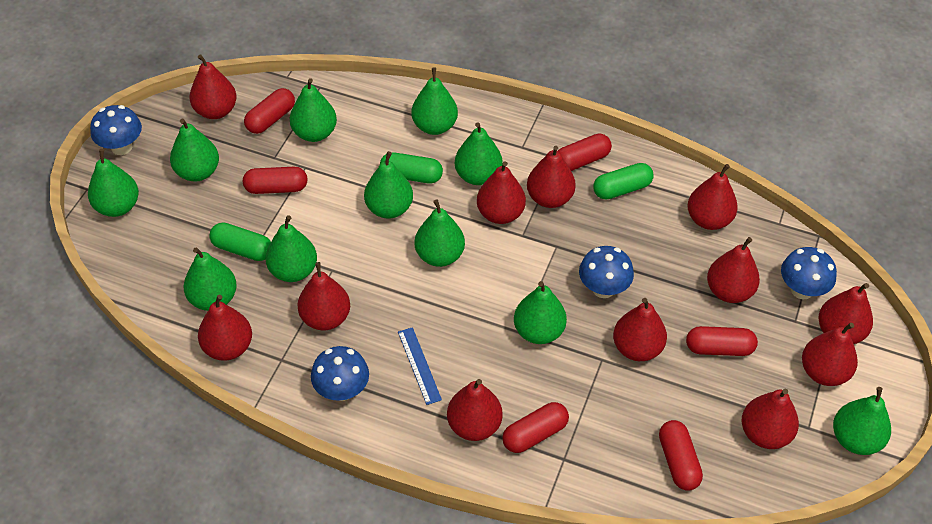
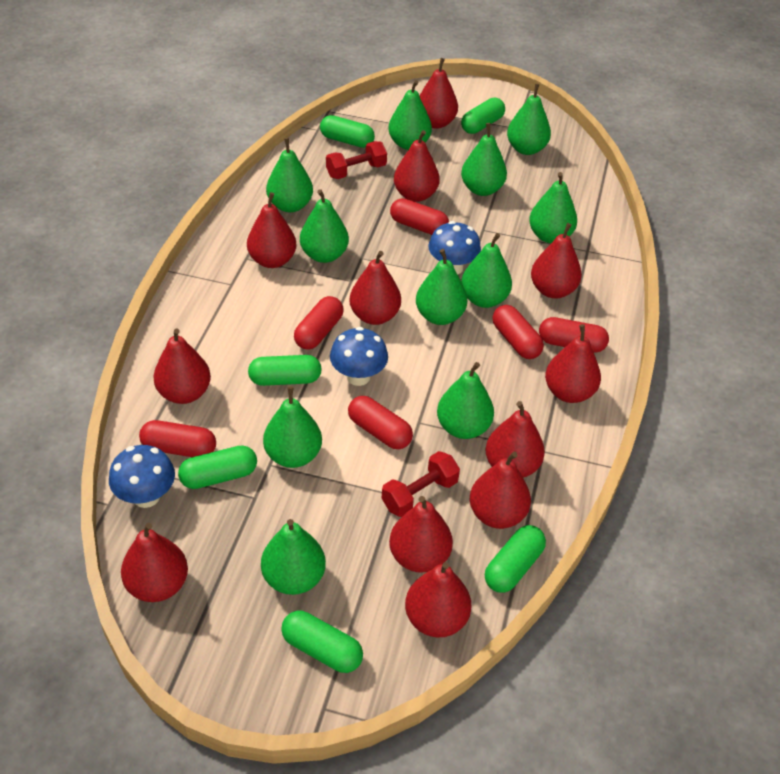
blue mushroom: [90,105,142,155] [311,346,369,401] [579,246,634,298] [781,247,837,299] = 4 -> [109,445,175,508] [330,327,388,386] [428,221,481,274] = 3
blue ruler: [398,327,442,405] = 1 -> none = 0
green capsule: [209,223,271,261] [380,152,443,183] [593,163,654,200] = 3 -> [178,445,257,489] [248,355,322,386] [281,611,363,673] [320,115,375,148] [461,98,505,134] [485,525,546,593] = 6
red dumbbell: none = 0 -> [326,141,387,179] [382,451,460,517] = 2

